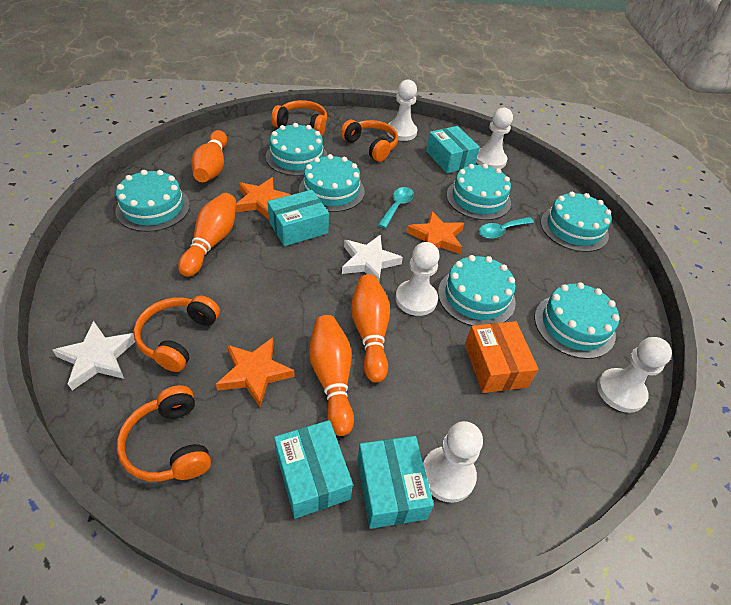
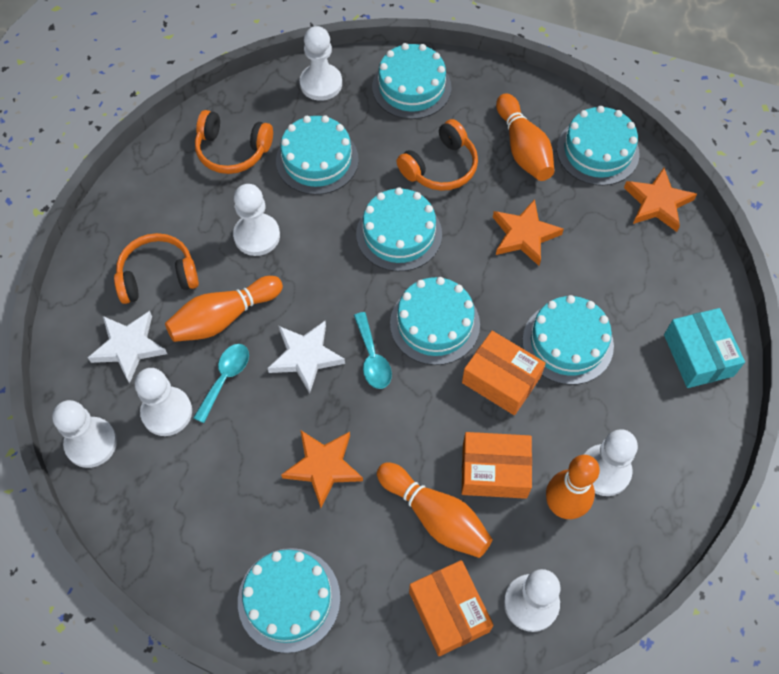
orange box: [465,321,538,393] = 1 -> [409,560,494,656] [461,432,532,499] [462,331,546,415] = 3
orange headphones: [117,385,211,481] [133,295,220,372] [271,100,327,136] [340,120,398,162] = 4 -> [114,233,199,304] [195,110,273,174] [397,119,478,191] = 3
turquoise box: [267,190,329,246] [274,420,353,519] [357,436,434,529] [426,126,480,173] = 4 -> [664,308,745,388] = 1
white pawn: [387,79,417,141] [395,242,440,316] [423,421,483,503] [476,107,513,169] [597,337,672,413] = 5 -> [52,400,117,468] [135,368,192,436] [233,184,280,256] [300,26,342,101] [504,569,560,632] [584,429,638,496] = 6

